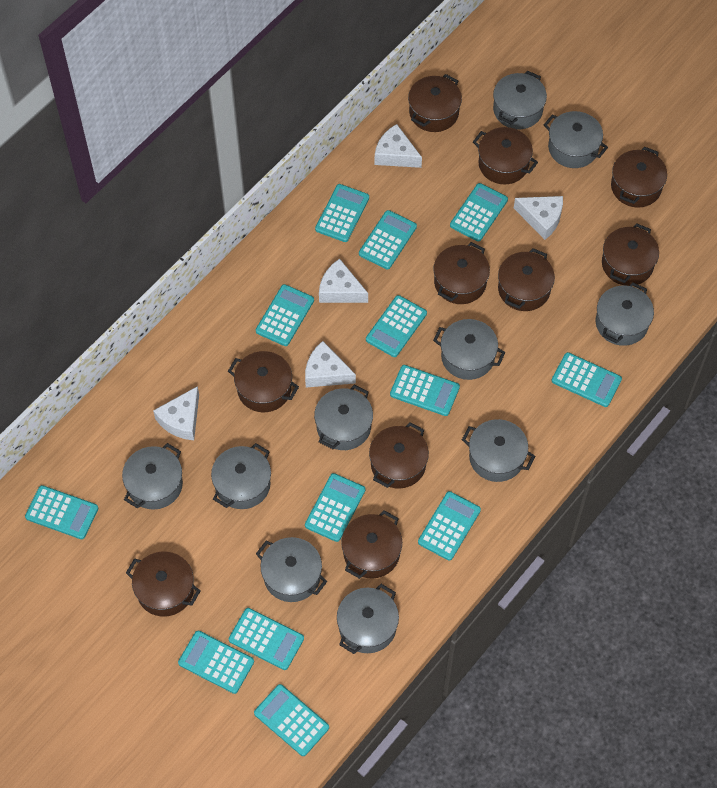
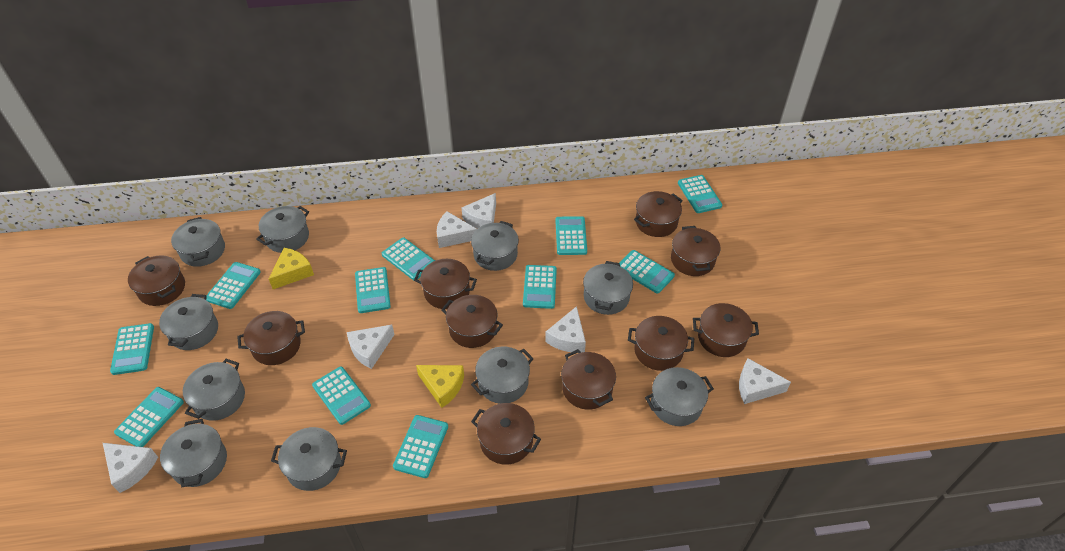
turquoise calculator: [25,485,98,539] [178,631,254,694] [229,608,304,670] [254,684,329,756] [256,284,314,346] [305,473,365,542] [315,184,369,242] [359,210,417,270] [366,295,427,357] [390,365,460,416] [418,491,481,561] [450,183,508,241] [551,352,622,407] = 13 -> [110,323,154,375] [114,387,184,447] [206,262,261,309] [312,367,371,425] [355,267,391,313] [382,238,435,280] [393,415,448,478] [523,265,557,309] [555,216,587,255] [620,250,675,294] [678,175,722,213] = 11
white cheese: [153,386,199,440] [305,341,356,388] [319,259,368,303] [375,124,422,168] [514,196,563,240] = 5 -> [103,443,158,493] [347,325,395,369] [437,211,477,248] [462,193,496,229] [545,306,586,352] [739,358,791,404] = 6
yellow cheese: none = 0 -> [269,248,314,289] [416,365,464,408] = 2

